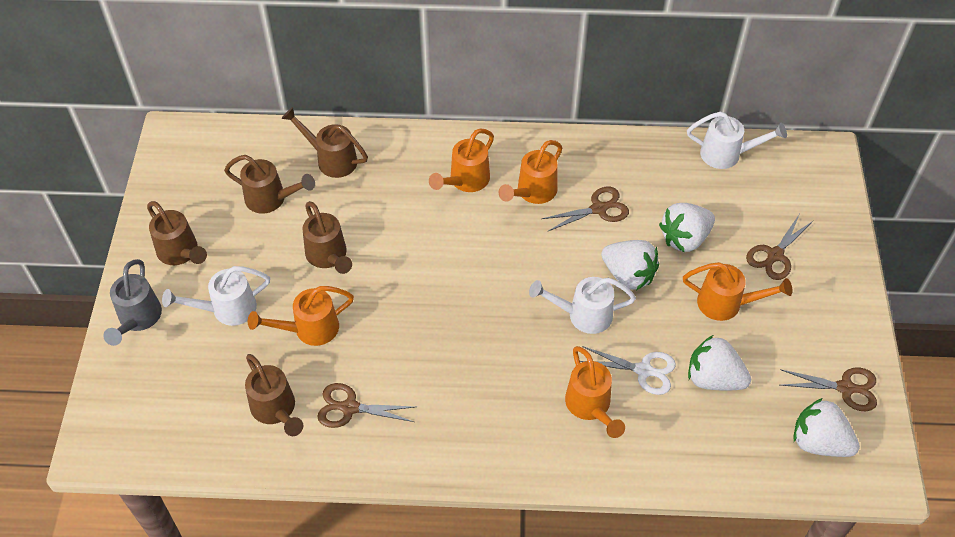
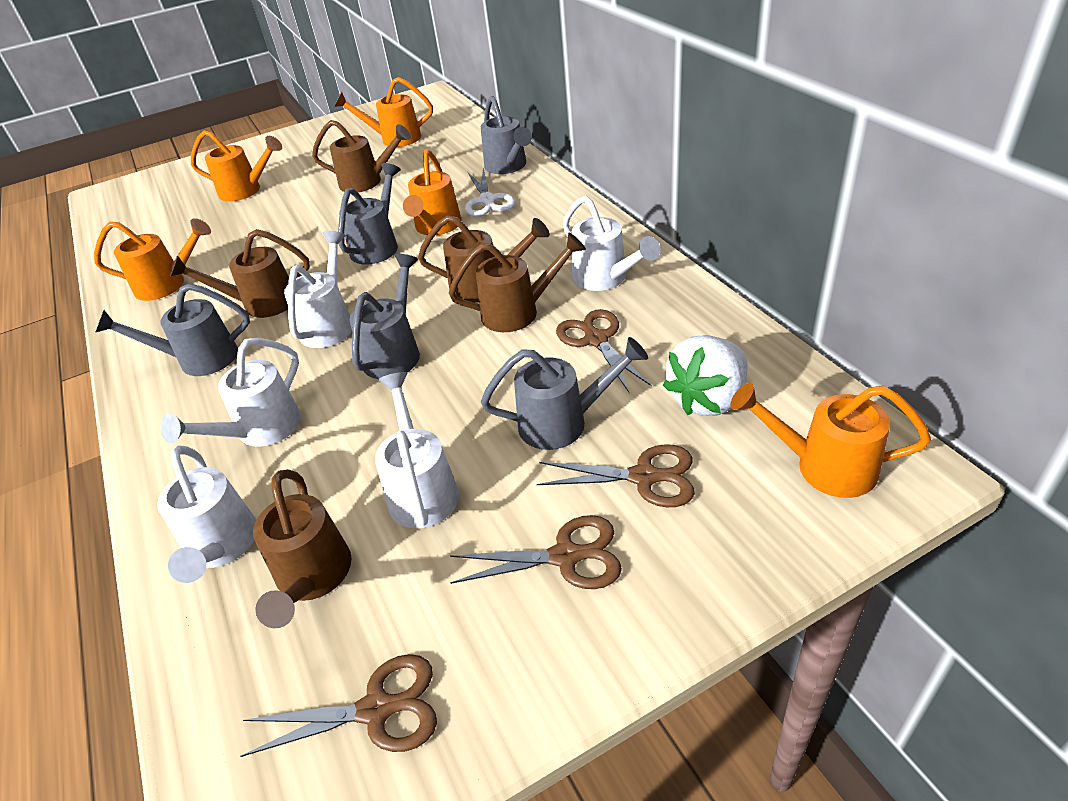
grey watering can: [103,259,162,346] = 1 -> [95,283,250,376] [338,163,401,265] [350,254,420,379] [481,96,532,174] [481,337,648,450] = 5
white strawberry: [601,240,659,290] [659,203,715,252] [688,335,751,391] [794,398,860,457] = 4 -> [663,335,748,416] = 1
white watering can: [162,266,270,326] [529,277,636,334] [687,112,787,169] = 3 -> [157,445,256,583] [160,338,301,447] [284,231,352,348] [375,372,459,528] [563,196,661,291] = 5

